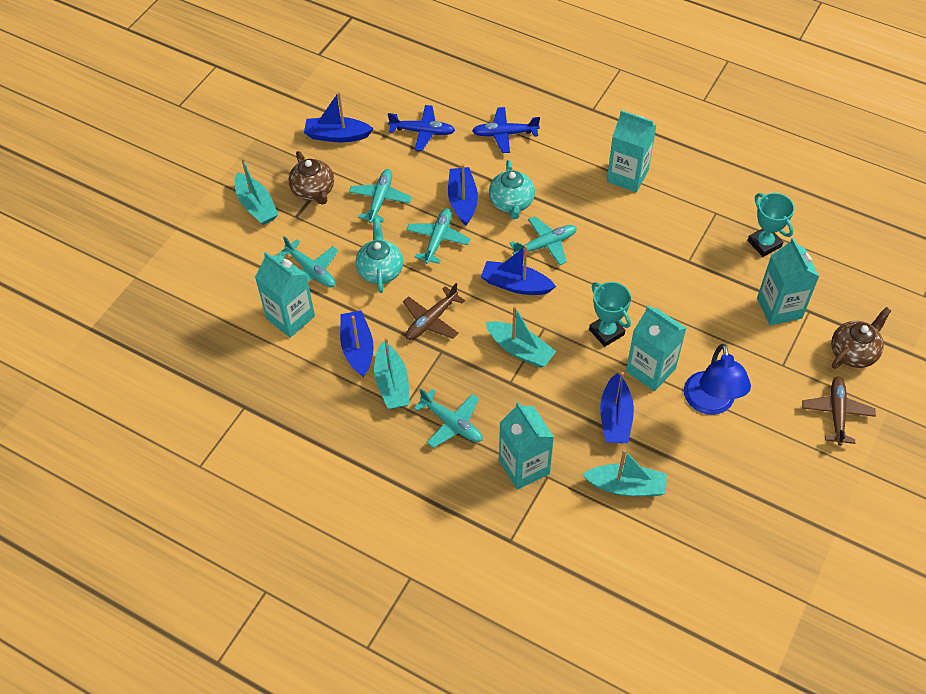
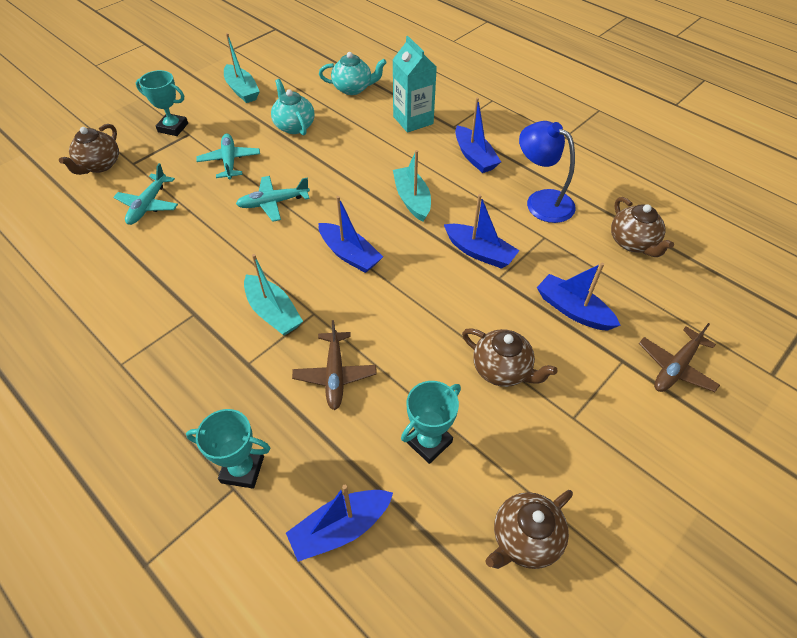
blue plane: [388,105,455,151] [472,107,540,153] = 2 -> none = 0
brown teapot: [289,151,334,205] [831,307,891,369] = 2 -> [59,124,119,175] [462,328,558,387] [486,490,573,569] [611,197,674,257] = 4
turquoise boat: [235,158,279,225] [374,338,410,409] [485,306,556,368] [582,449,667,496] = 4 -> [224,33,260,103] [244,254,303,336] [393,150,431,222] = 3
turquoise carton: [255,252,315,338] [499,402,554,490] [607,110,657,192] [626,306,686,391] [757,238,819,326] = 5 -> [392,36,437,133] = 1
turquoise plane: [278,236,338,287] [349,169,412,223] [407,208,470,264] [414,389,482,448] [509,216,577,265] = 5 -> [113,163,178,225] [196,133,260,179] [236,176,310,222] = 3
turquoise trophy: [589,282,631,347] [747,193,795,257] = 2 -> [136,70,188,136] [186,409,270,489] [401,381,461,464] = 3

